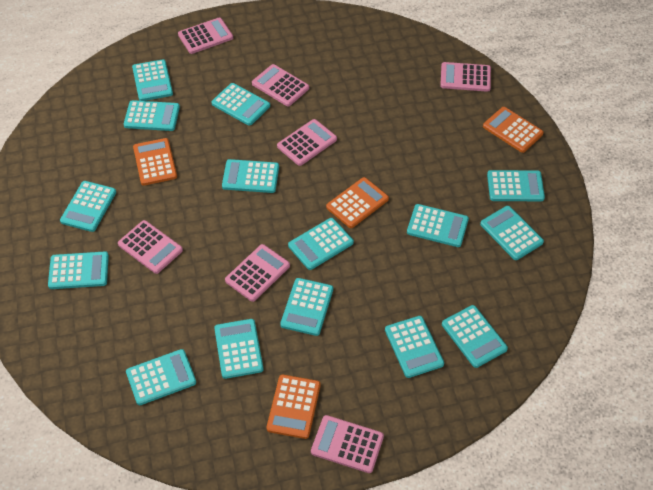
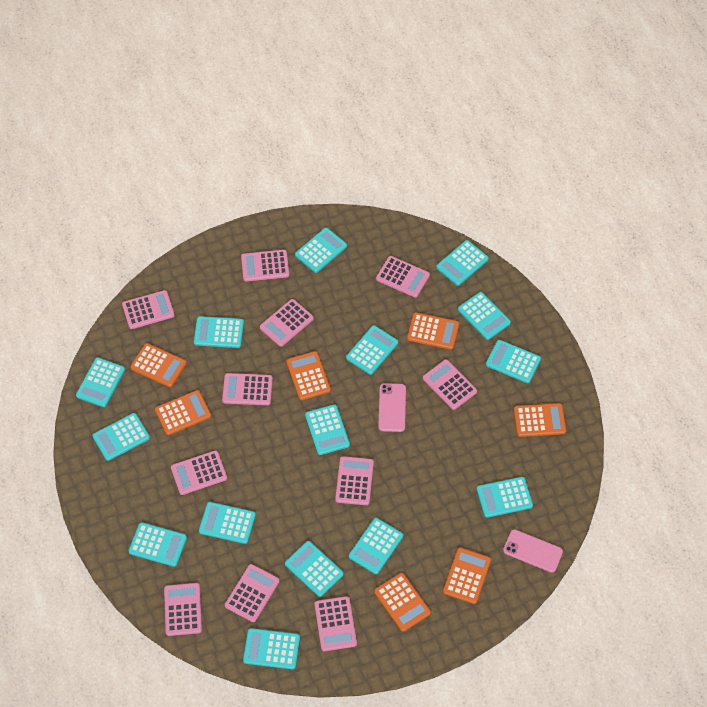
orange calculator: [133,138,177,186] [266,375,320,439] [326,177,389,228] [483,107,544,153] = 4 -> [130,343,186,387] [155,390,211,435] [286,351,331,400] [374,573,431,631] [407,313,459,350] [443,548,491,604] [514,403,566,437] = 7
pink calculator: [118,220,183,274] [178,17,233,54] [225,244,290,302] [252,64,309,106] [277,119,337,166] [311,415,384,473] [440,62,491,92] = 7 -> [122,290,175,329] [164,583,202,636] [171,451,227,495] [222,373,273,405] [225,564,279,622] [241,250,289,282] [260,299,314,347] [315,596,357,651] [335,456,374,505] [376,256,430,298] [423,360,477,410] = 11
pink phone: none = 0 -> [378,383,406,432] [503,529,563,573] = 2

